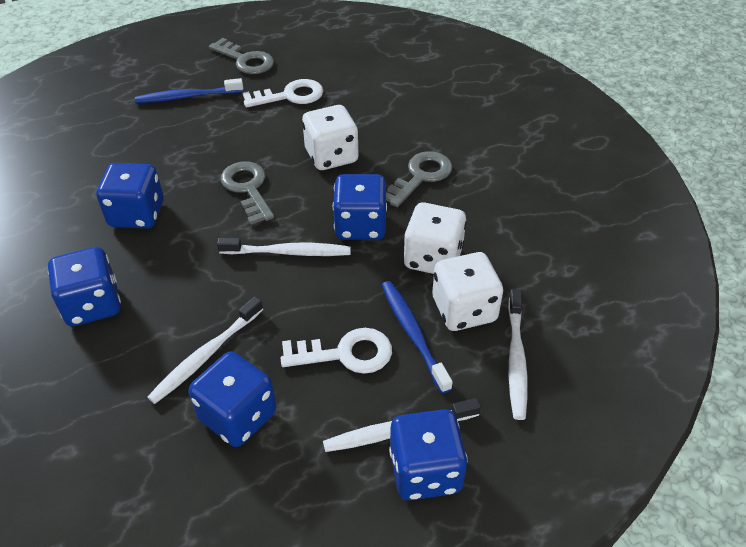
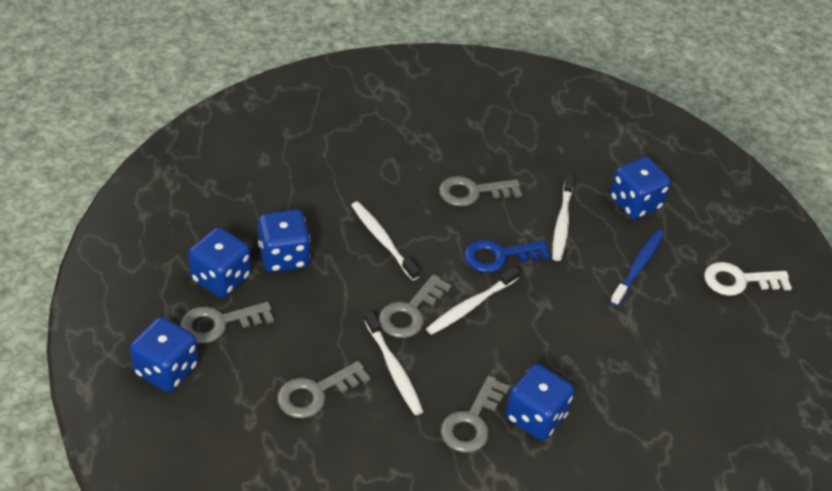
blue key: none = 0 -> [464,239,551,273] = 1
blue toothbrush: [135,78,243,103] [382,281,453,394] = 2 -> [610,229,664,306] = 1
grey key: [209,38,274,74] [221,162,274,225] [386,151,453,207] = 3 -> [180,302,274,344] [277,361,371,418] [379,274,452,338] [439,176,522,207] [440,376,510,453] = 5
white dice: [302,105,359,170] [403,202,467,274] [432,252,503,331] = 3 -> none = 0
white key: [243,79,323,108] [280,328,392,374] = 2 -> [704,262,792,296] = 1

